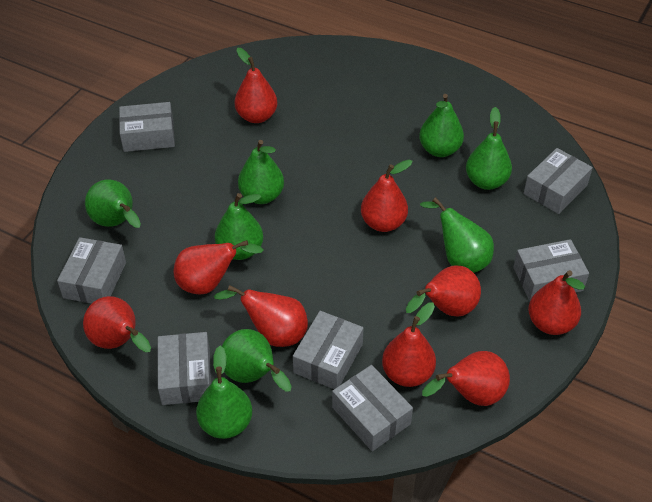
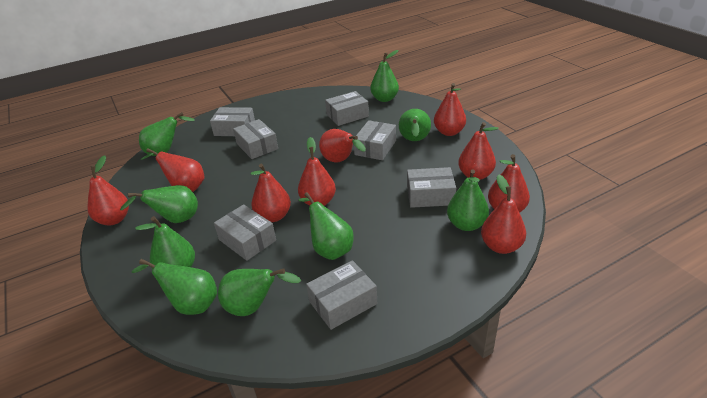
green pear: [85,179,141,228] [196,346,252,439] [215,193,263,260] [222,329,292,392] [238,140,284,204] [419,94,464,157] [420,197,494,273] [466,107,512,190] = 8 -> [120,185,198,223] [131,259,217,315] [136,216,195,269] [139,112,195,156] [218,268,301,316] [298,192,354,260] [370,50,399,102] [399,109,431,141] [447,169,489,231] = 9

